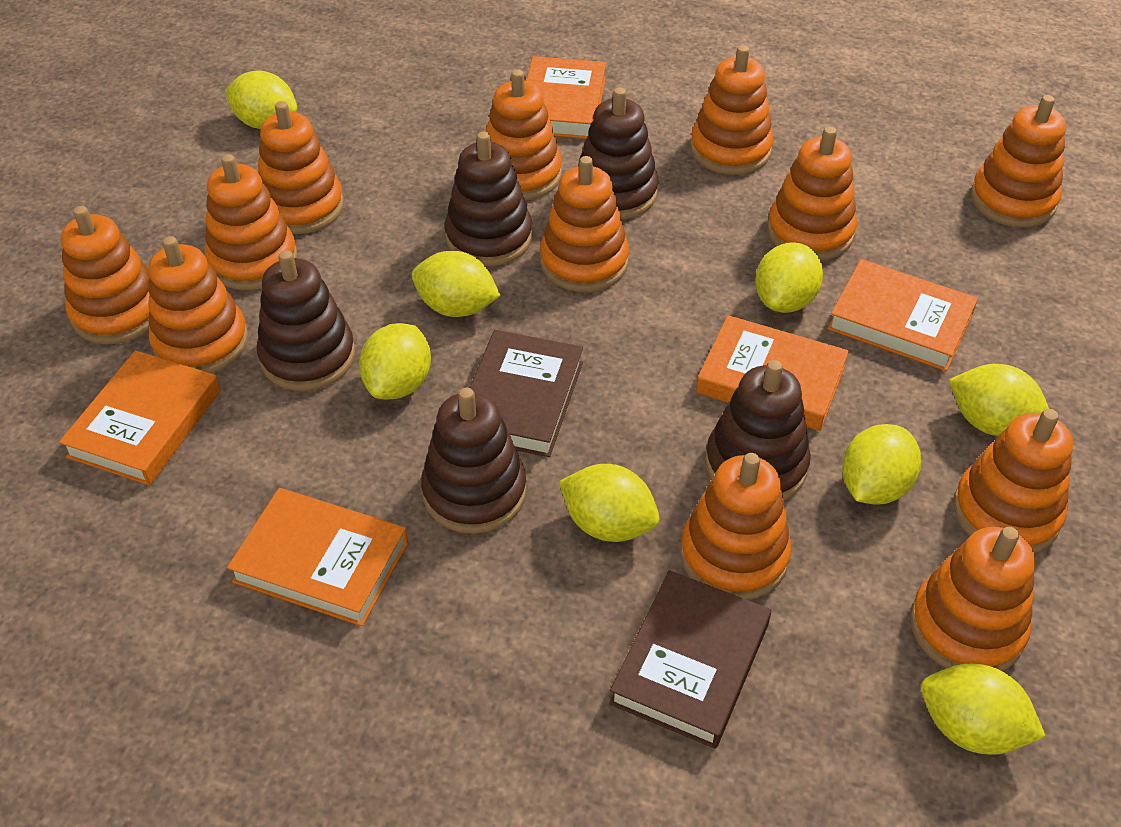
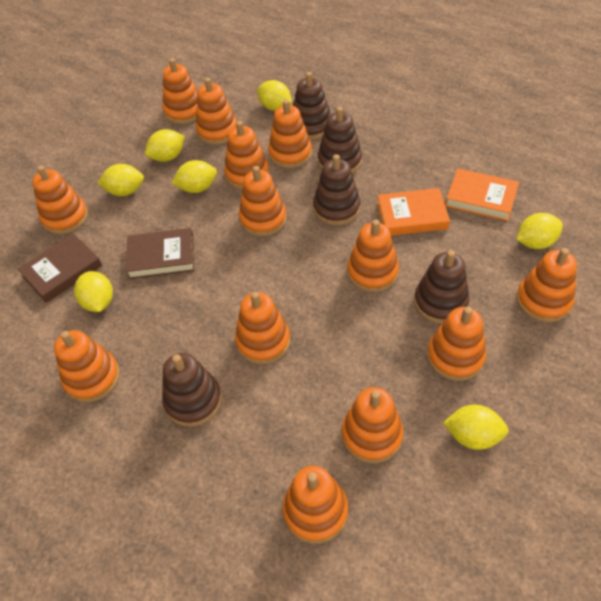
orange book: [59,350,221,486] [227,488,408,626] [526,56,606,139] [696,315,849,431] [827,259,978,371] = 5 -> [377,188,450,236] [445,168,519,221] = 2
orange stacking toy: [61,206,150,345] [148,236,248,373] [205,154,297,290] [258,101,344,234] [486,69,562,200] [540,156,629,292] [680,453,791,600] [690,45,773,175] [767,126,857,261] [910,527,1035,671] [953,409,1073,553] [971,95,1066,228] = 12 -> [32,166,88,234] [54,330,120,403] [163,58,198,124] [195,78,237,145] [224,121,269,190] [235,292,290,364] [239,166,287,236] [268,100,312,168] [282,466,348,544] [342,387,403,463] [347,220,399,292] [427,307,486,381] [516,248,577,322] = 13
yellow lemon: [225,71,297,129] [359,323,431,399] [412,251,501,317] [559,464,659,542] [755,242,823,313] [842,424,921,505] [921,664,1046,755] [949,364,1049,436] = 8 -> [74,271,113,312] [97,164,144,196] [145,129,185,162] [172,160,217,193] [257,80,292,111] [443,405,508,450] [517,213,563,249] = 7

